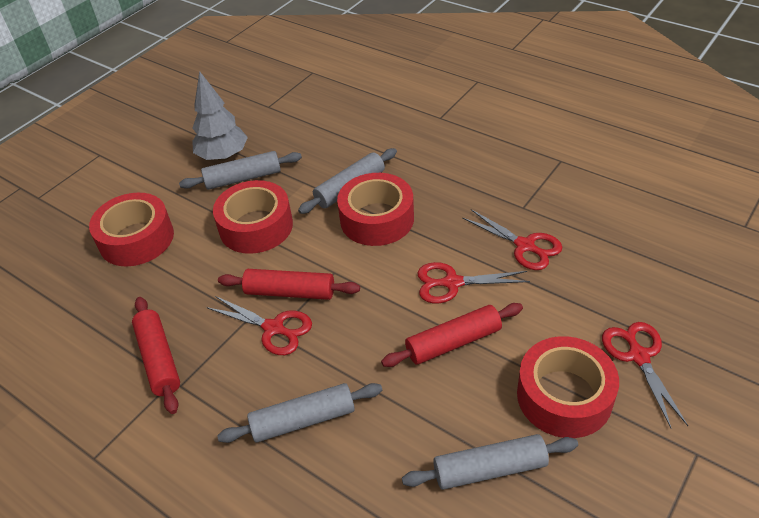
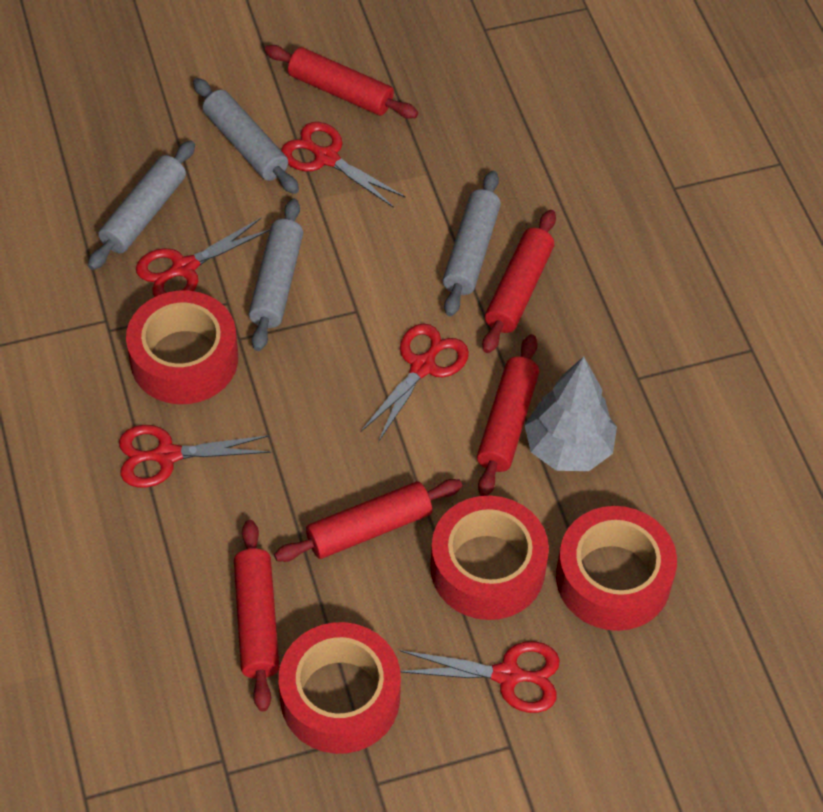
red rolling pin: [132,297,180,414] [218,269,360,300] [381,303,523,367] = 3 -> [234,520,279,711] [265,45,418,119] [274,479,462,562] [477,334,539,496] [482,210,556,353] = 5
red scissors: [206,296,312,355] [417,262,530,303] [462,209,563,270] [602,322,688,429] = 4 -> [119,425,271,488] [136,218,270,297] [281,122,405,208] [361,323,469,442] [399,641,560,713] = 5

